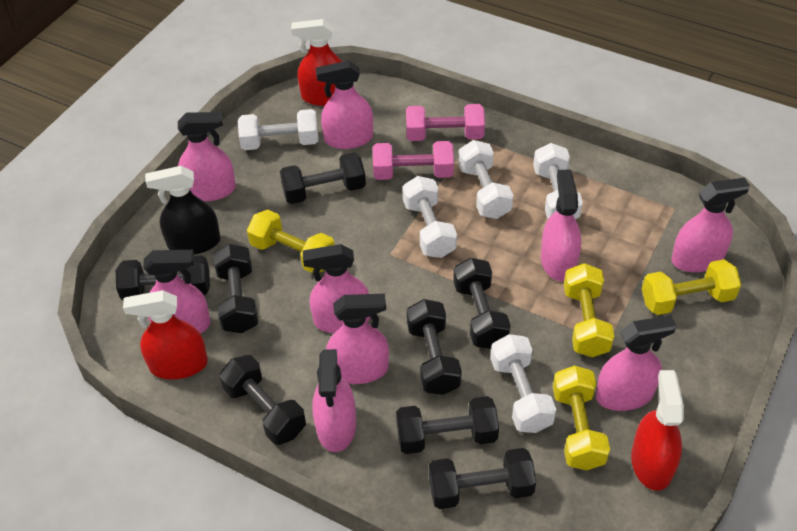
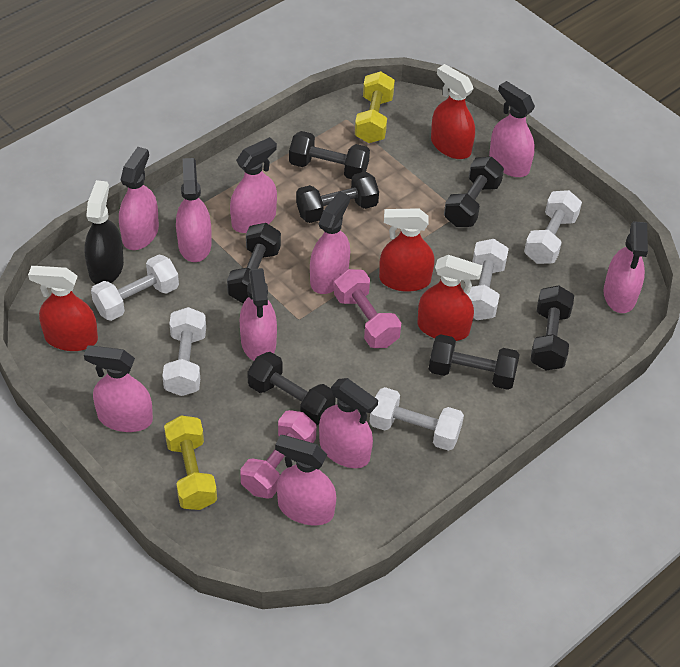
black dumbbell: [116,256,210,300] [213,244,258,333] [219,355,306,445] [280,152,366,204] [396,396,499,454] [407,299,462,395] [429,448,536,509] [453,258,511,349] = 8 -> [227,223,281,303] [247,352,336,425] [289,131,370,179] [296,172,379,223] [429,334,520,390] [444,157,504,227] [530,285,574,371] = 7
pink spray bottle: [143,250,211,334] [178,112,236,201] [303,244,370,333] [312,349,356,452] [316,61,373,149] [326,294,389,384] [541,169,581,281] [596,315,677,411] [672,178,750,272] = 9 -> [84,345,153,432] [119,147,159,250] [176,158,212,262] [230,137,277,233] [240,268,277,361] [275,435,336,525] [310,191,350,294] [319,378,378,468] [489,81,535,177] [603,221,648,313] = 10
red spray bottle: [123,290,208,379] [291,19,342,106] [631,370,684,491] = 3 -> [28,266,98,351] [379,208,435,292] [417,255,483,341] [431,64,475,159] = 4
yellow dumbbell: [247,210,335,273] [553,366,610,470] [564,263,614,357] [642,259,741,315] = 4 -> [164,415,217,510] [355,71,395,143] = 2

